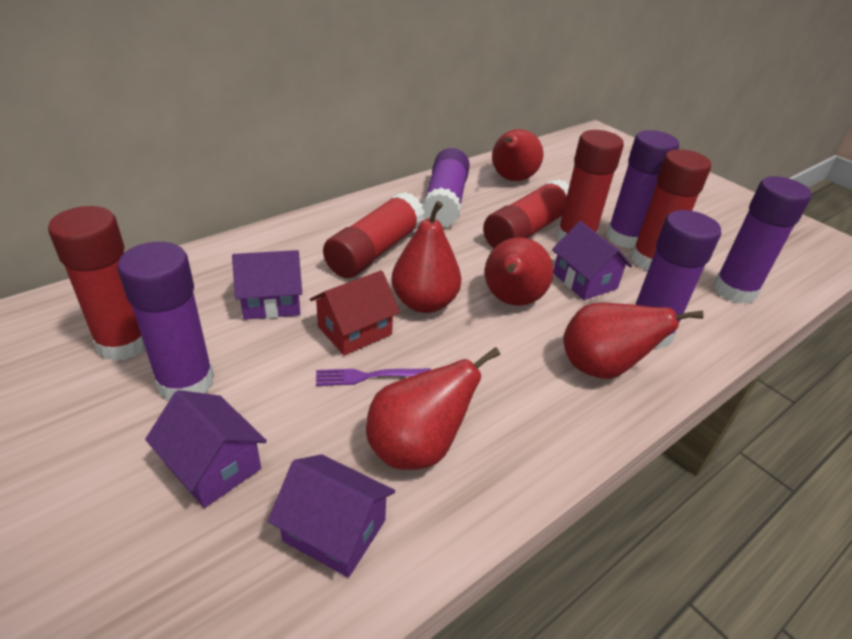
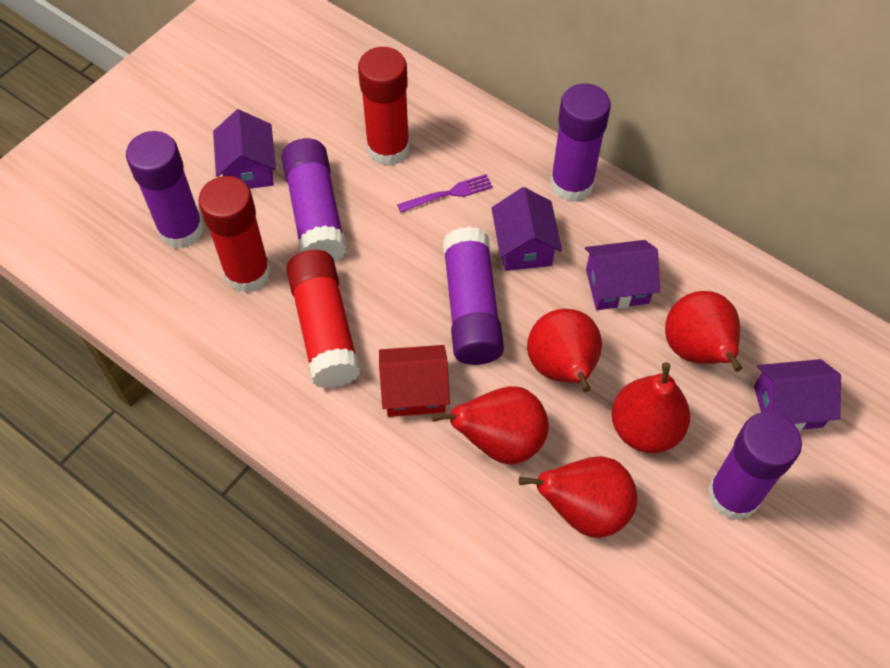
red glue stick: [48,206,145,361] [323,192,425,278] [483,179,569,248] [556,130,624,241] [631,149,711,270] = 5 -> [198,176,271,293] [286,250,361,388] [358,47,410,166] = 3

